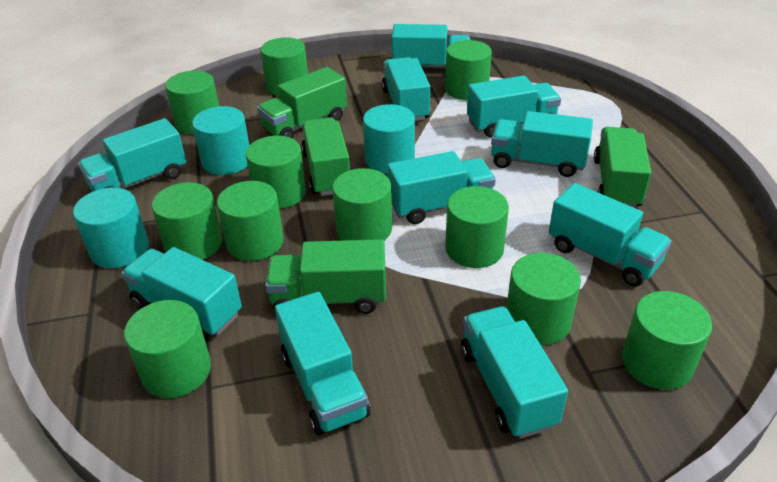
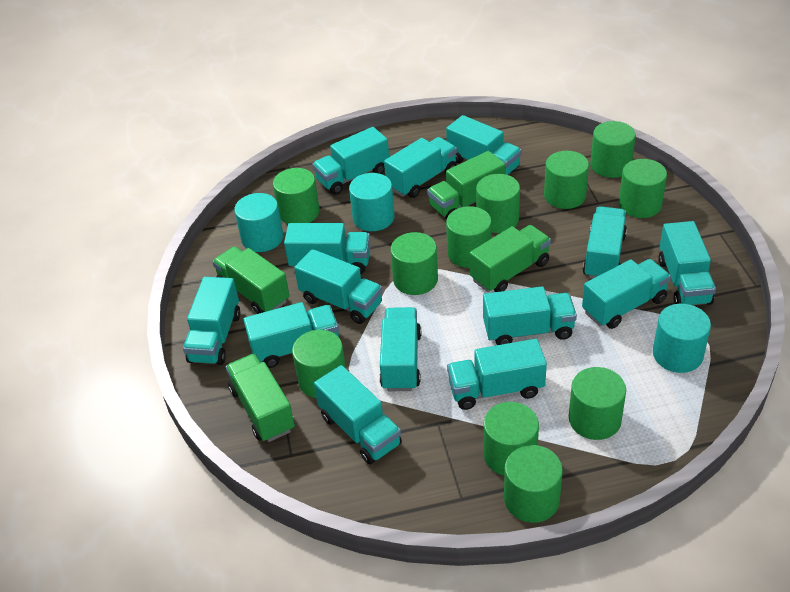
turquoise truck: [78,118,186,192] [121,247,242,339] [275,292,371,435] [382,57,430,121] [388,151,496,224] [392,24,470,68] [461,306,568,439] [467,76,561,138] [491,111,593,177] [549,183,672,287] = 10 -> [183,277,240,365] [243,302,339,368] [284,223,370,274] [294,249,383,324] [312,127,389,195] [314,365,402,465] [380,307,421,391] [384,137,457,198] [446,115,522,175] [447,339,547,410] [483,286,577,345] [582,259,671,329] [583,206,627,279] [658,221,716,305] = 14

